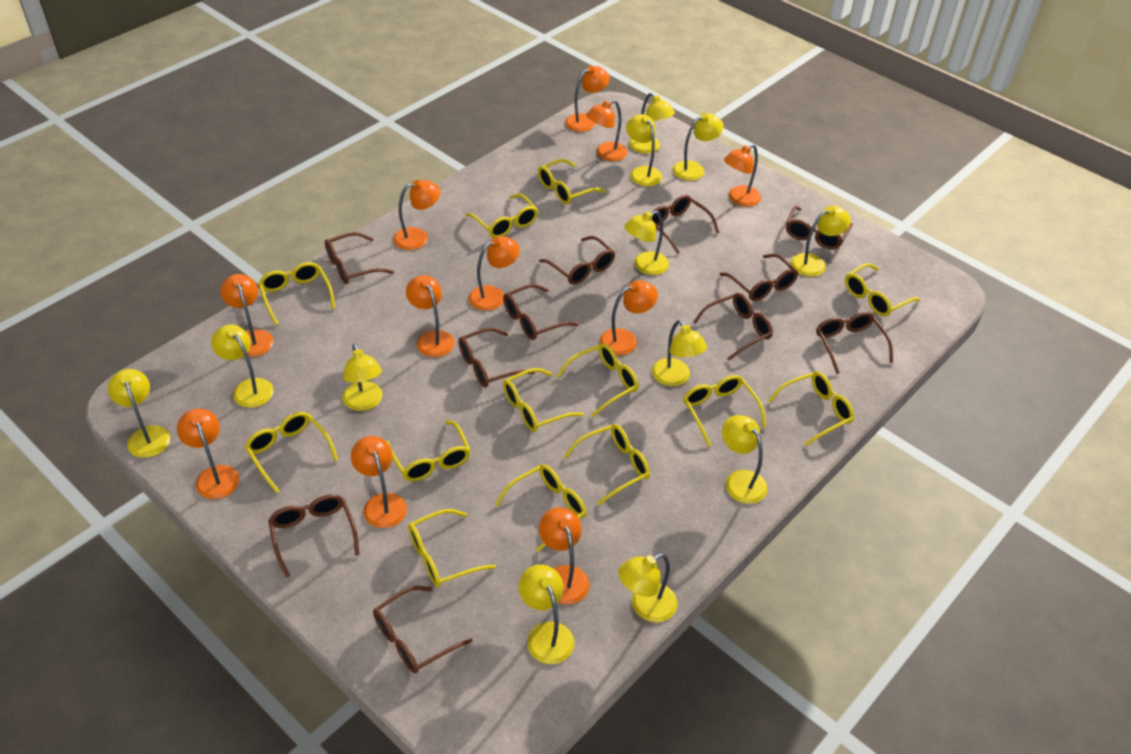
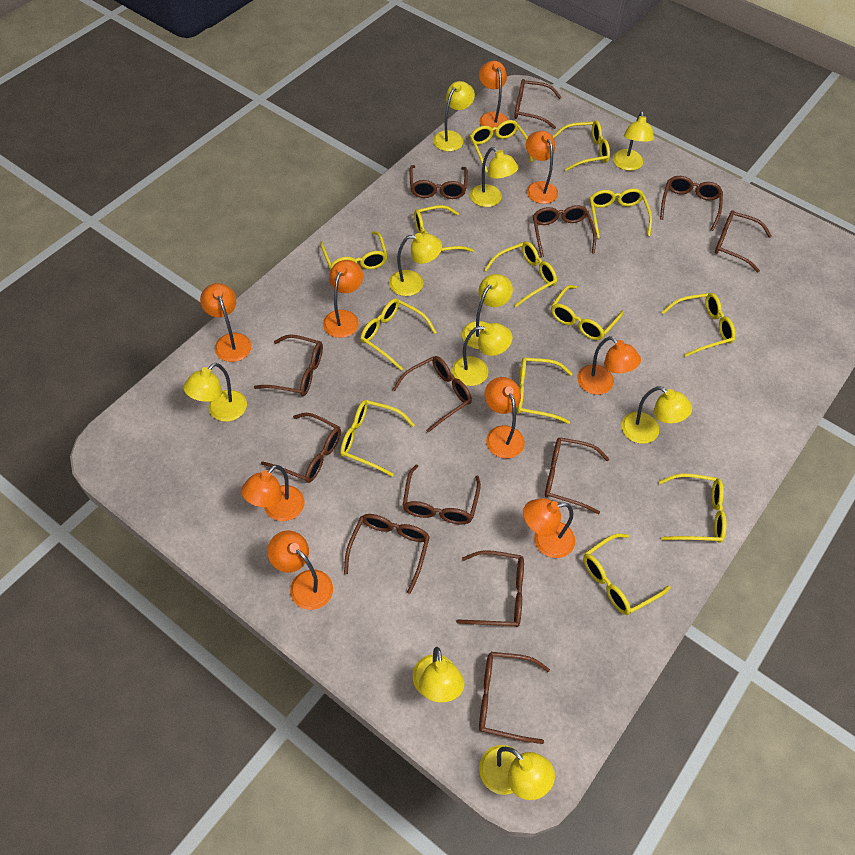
brown glasses: [268,494,360,578] [325,232,394,284] [373,586,472,673] [458,327,535,387] [503,284,579,340] [539,236,615,285] [651,195,719,254] [693,293,773,361] [719,254,798,301] [786,206,853,249] [816,312,893,374] = 11 -> [254,334,323,396] [261,413,341,483] [344,514,430,594] [392,356,472,433] [403,464,481,524] [409,165,468,199] [456,550,524,627] [479,652,550,744] [514,79,561,129] [533,205,596,257] [545,437,609,514] [660,176,723,231] [715,210,772,272] = 13
orange lamp: [177,409,239,499] [220,274,273,357] [351,436,407,528] [393,180,441,250] [406,275,455,357] [469,236,520,311] [539,507,589,604] [565,66,610,132] [586,100,628,161] [600,280,658,355] [724,144,761,206] = 11 -> [200,283,251,362] [241,465,305,521] [268,531,333,610] [323,260,363,338] [479,61,509,132] [485,377,525,458] [523,498,575,558] [526,131,558,204] [577,336,641,395] = 9
yellow lamp: [108,369,170,458] [211,325,274,408] [342,343,382,411] [519,565,574,664] [618,553,677,623] [624,211,669,275] [626,114,662,186] [629,93,675,154] [652,320,707,386] [673,113,724,181] [722,415,767,504] [791,206,851,277] = 12 -> [183,363,247,422] [389,233,442,296] [413,647,464,702] [433,81,475,151] [452,323,513,386] [462,274,513,349] [470,147,519,207] [479,745,555,800] [613,111,654,171] [621,386,692,444] = 10

